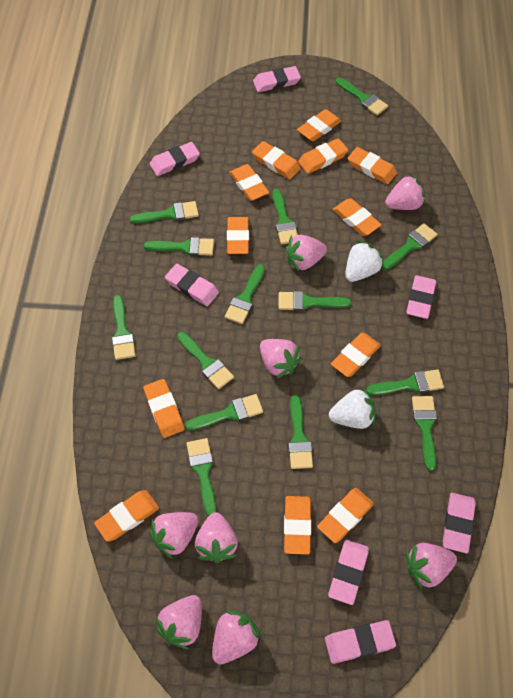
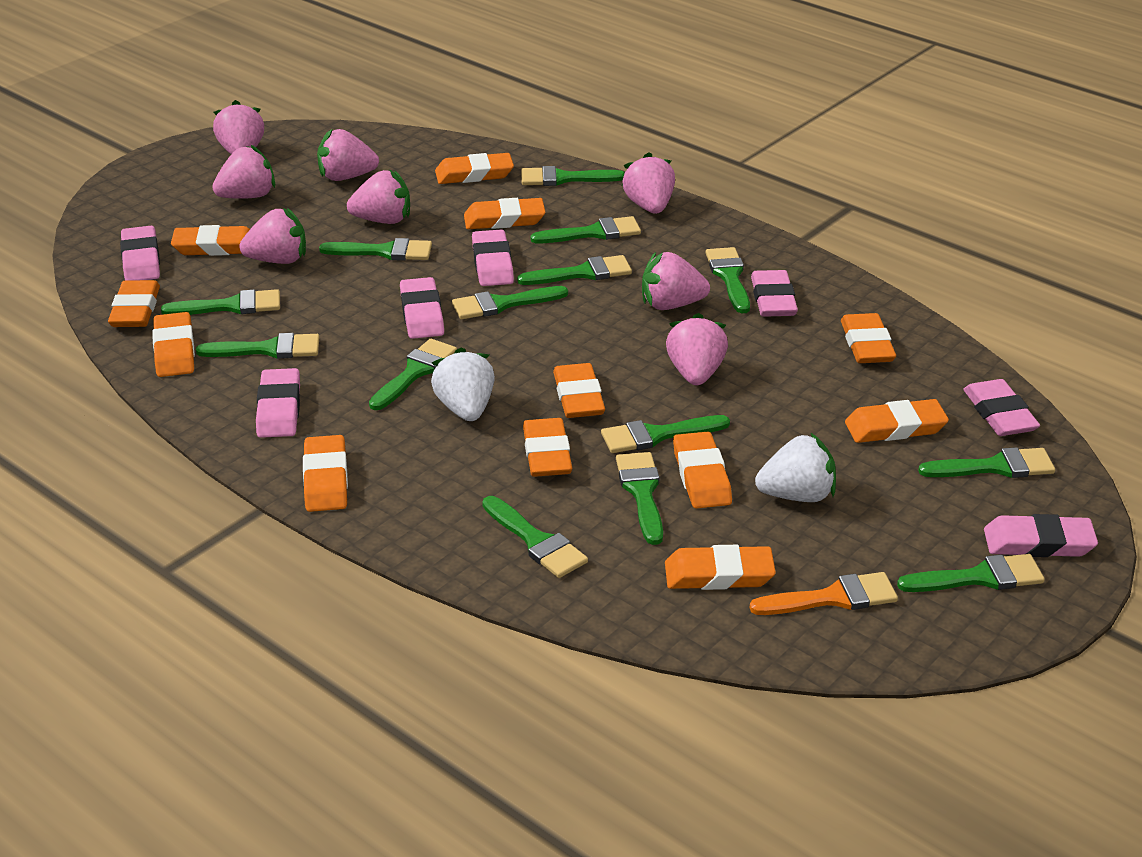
orange brush: none = 0 -> [750,572,898,615] = 1

